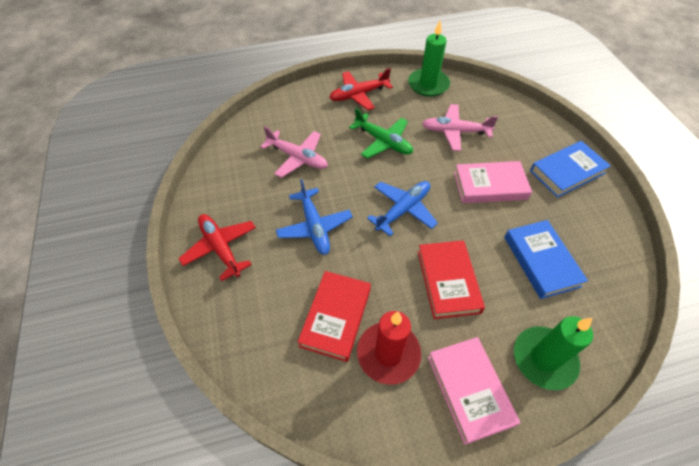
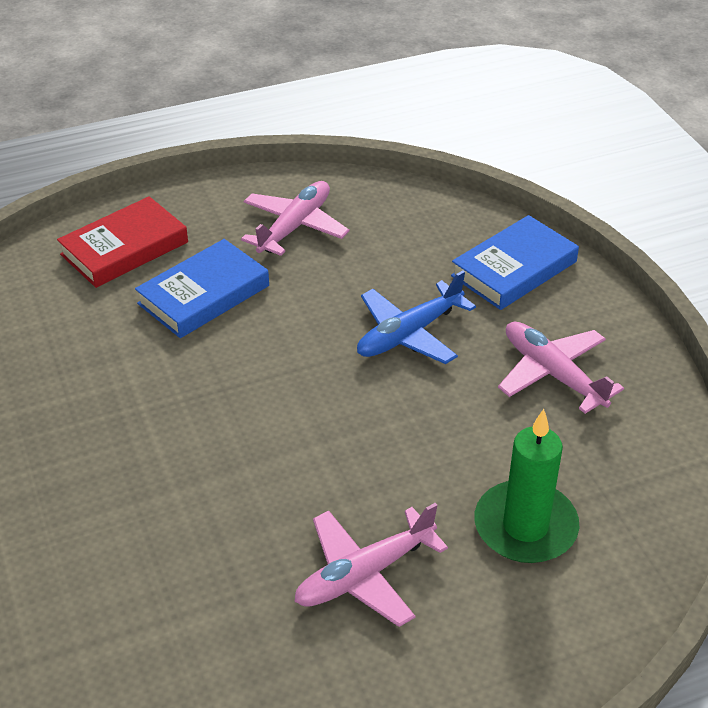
blue plane: [276,179,353,255] [367,181,438,236] = 2 -> [357,270,476,364] = 1
green candle: [408,21,450,97] [514,316,593,390] = 2 -> [474,409,579,563] = 1
green plane: [349,108,413,159] = 1 -> none = 0
pink book: [428,337,521,445] [454,161,532,203] = 2 -> none = 0
pink plane: [260,126,328,178] [422,104,498,151] = 2 -> [241,181,349,256] [294,503,448,627] [498,321,624,414] = 3
red book: [298,271,371,362] [418,240,485,319] = 2 -> [57,196,188,288] = 1
red candle: [357,311,421,385] = 1 -> none = 0
red plane: [178,214,256,281] [329,68,393,110] = 2 -> none = 0

